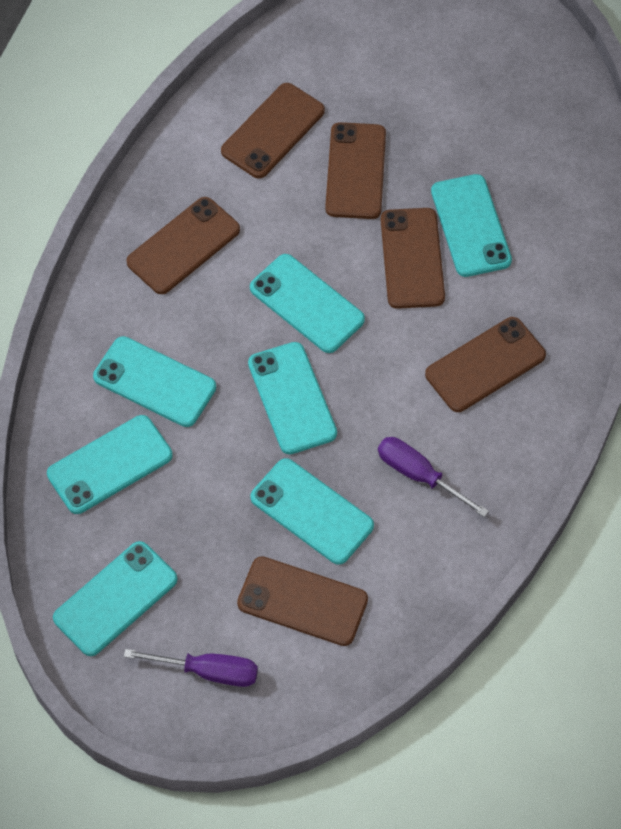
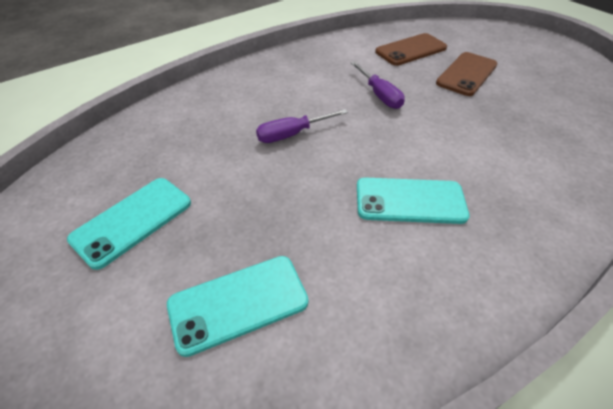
brown phone: [126,197,240,294] [221,83,325,178] [237,556,368,646] [325,122,386,219] [381,208,445,309] [425,317,546,412] = 6 -> [375,33,447,66] [436,52,497,96] = 2
turquoise phone: [47,415,173,514] [53,541,177,656] [93,336,216,427] [248,342,337,454] [250,254,365,353] [250,458,374,565] [431,174,512,277] = 7 -> [67,178,191,270] [167,256,309,357] [357,178,470,224] = 3

